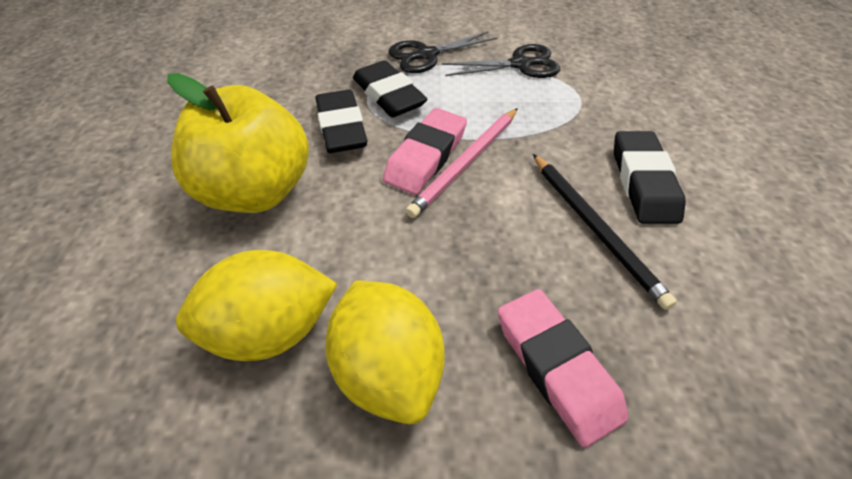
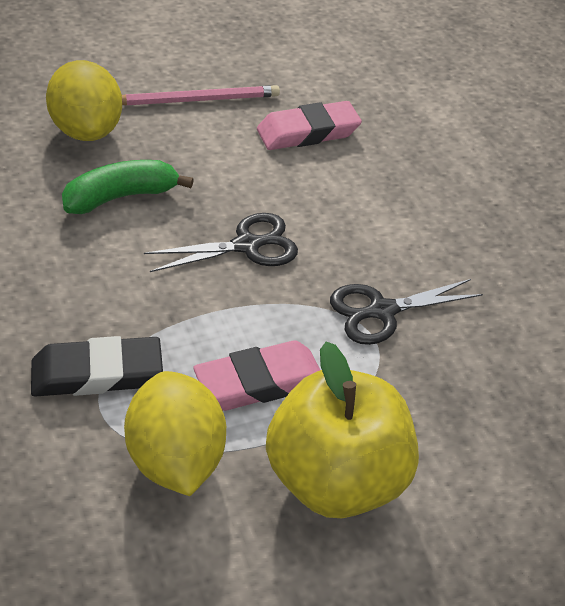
black eraser: [315,90,367,153] [353,60,428,117] [614,131,686,224] = 3 -> [31,336,163,397] = 1
black pencil: [533,154,677,310] = 1 -> none = 0
green banana: none = 0 -> [62,160,194,214] = 1

